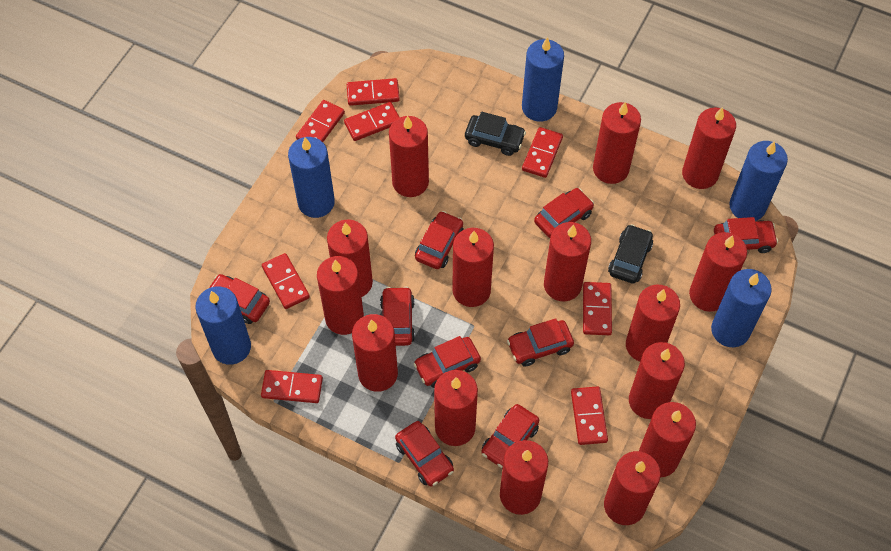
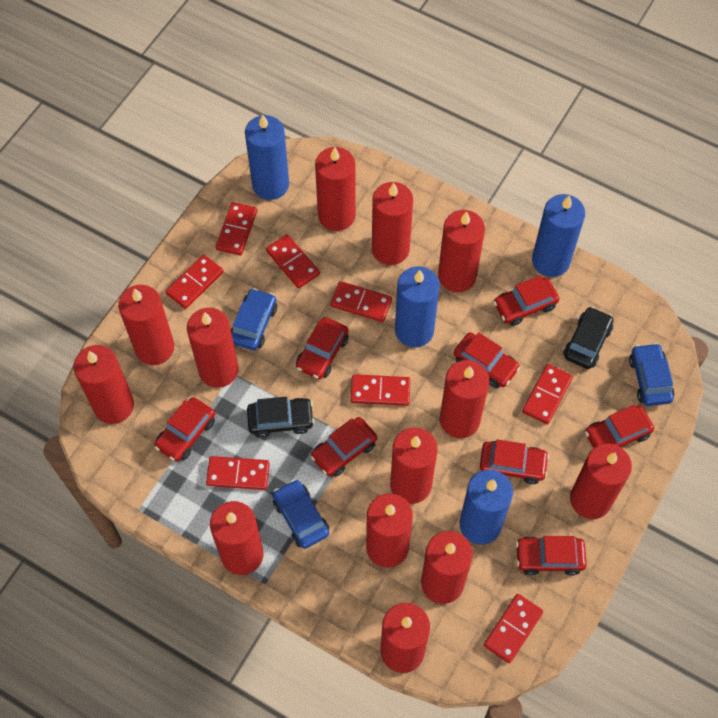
blue candle: [195,287,251,365] [288,137,335,218] [522,37,564,122] [711,269,772,347] [729,141,788,221] = 5 -> [245,114,289,200] [395,266,440,348] [460,470,513,544] [532,194,585,277] = 4
blue car: none = 0 -> [231,288,277,350] [273,479,329,549] [629,343,674,406] = 3
red candle: [317,256,364,335] [327,219,373,297] [352,314,398,392] [389,116,429,197] [434,370,478,446] [452,228,494,307] [500,440,548,515] [544,222,591,301] [593,102,641,184] [604,451,661,525] [626,285,680,362] [629,342,685,419] [639,402,696,477] [682,107,736,189] [689,232,747,312] = 15 -> [74,345,134,424] [118,285,174,365] [187,308,239,388] [210,501,264,575] [315,147,356,231] [366,493,413,568] [372,182,413,265] [380,603,430,673] [390,427,438,504] [421,531,473,604] [438,210,485,292] [440,360,490,438] [570,443,632,519] = 13
red car: [209,274,270,324] [380,286,415,346] [395,421,454,487] [414,336,481,388] [415,211,464,269] [481,404,539,468] [507,318,574,367] [534,188,594,238] [714,217,778,253] = 9 -> [154,397,215,462] [296,317,349,379] [310,417,377,477] [454,332,520,388] [480,439,549,484] [493,276,559,326] [516,536,587,576] [585,405,654,448] = 8

